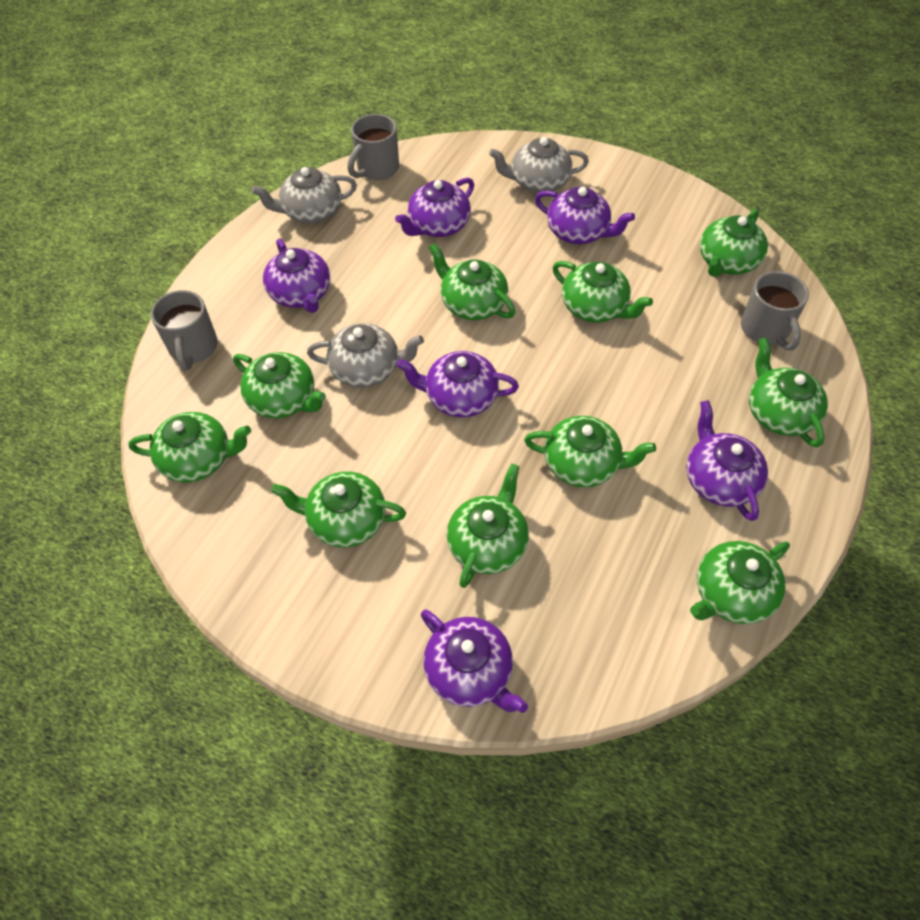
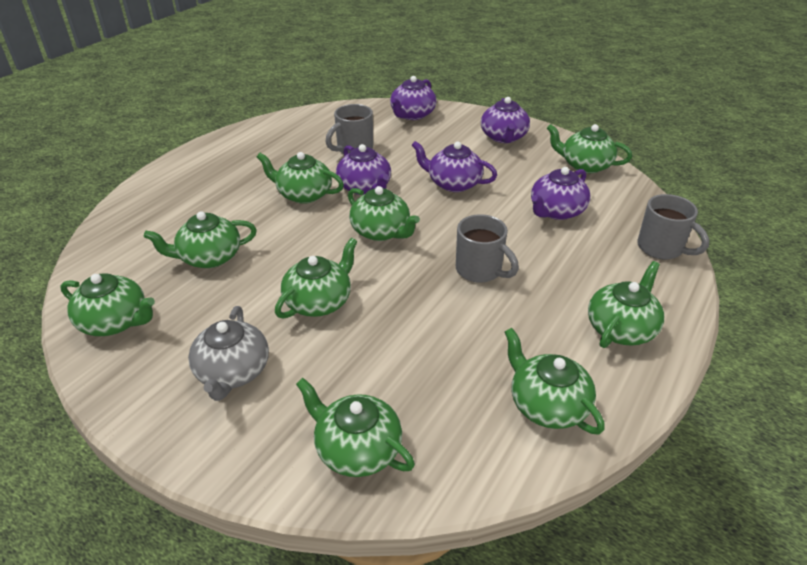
green teapot: [129,412,251,483] [233,352,326,418] [271,472,406,547] [428,243,515,320] [447,463,529,588] [524,416,656,487] [553,261,653,323] [690,541,790,624] [700,209,768,277] [749,337,828,447] = 10 -> [60,273,155,336] [144,211,257,268] [257,152,344,204] [275,238,357,319] [296,378,415,477] [348,186,420,241] [505,328,605,435] [547,124,632,173] [588,261,664,348] = 9
grey teapot: [252,167,357,224] [307,323,424,388] [489,137,589,193] = 3 -> [188,306,269,401] = 1
purple teapot: [263,239,330,313] [395,178,474,237] [397,351,519,417] [421,610,528,713] [535,187,635,244] [686,400,768,521] = 6 -> [336,144,391,195] [390,76,437,120] [412,141,497,192] [481,97,530,143] [531,167,590,220] = 5

